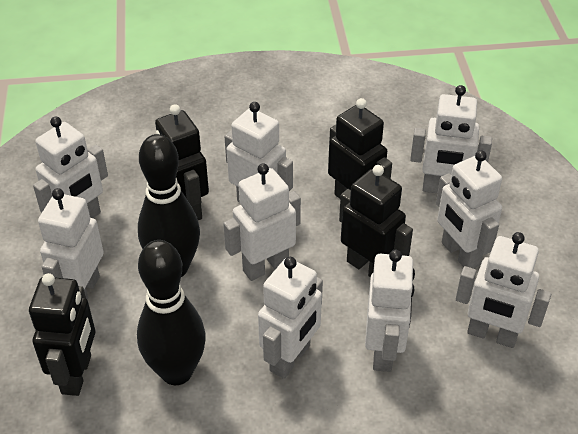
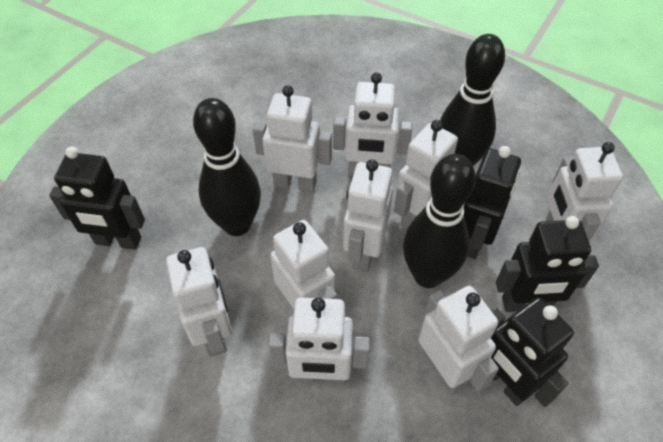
black bowling pin: [137,240,206,385] [138,134,200,277] = 2 -> [193,98,261,236] [403,154,476,288] [440,34,505,166] = 3

